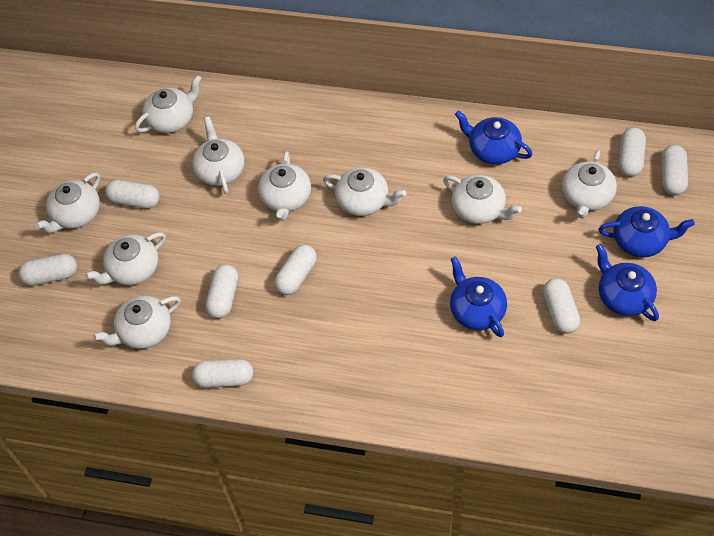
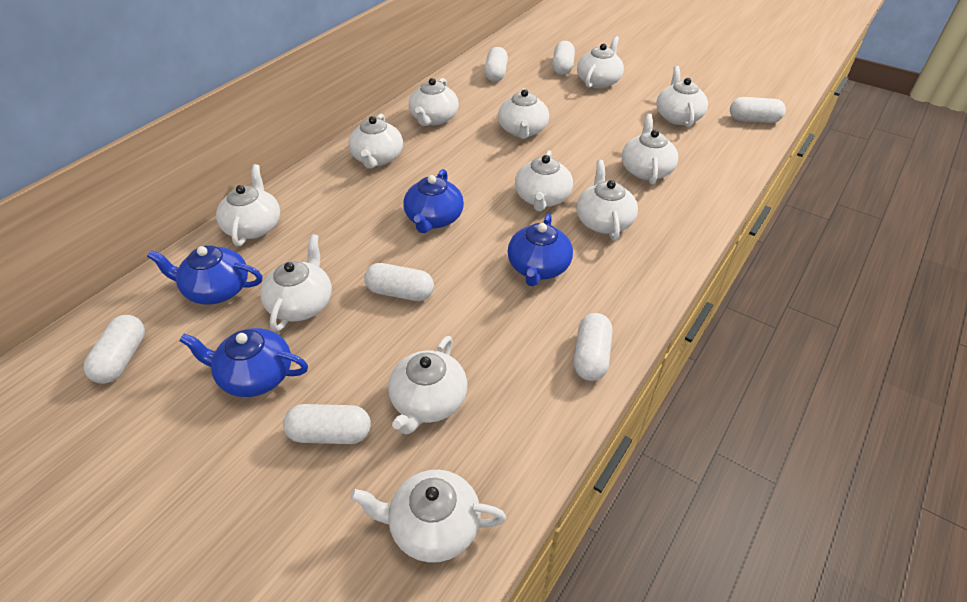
white capsule: [18,254,77,286] [105,180,160,209] [192,359,253,388] [206,264,238,319] [274,245,317,295] [543,278,580,334] [619,127,646,177] [661,145,688,195] = 8 -> [84,315,145,384] [283,404,371,444] [364,263,434,301] [484,47,508,82] [552,41,575,75] [574,313,612,381] [730,97,786,123] = 7
white teapot: [35,172,100,233] [85,232,166,285] [93,295,181,349] [135,75,202,133] [192,117,245,194] [258,151,311,221] [323,167,406,216] [443,175,522,224] [562,150,617,219] = 9 -> [216,164,280,246] [260,234,332,332] [348,114,403,169] [350,470,506,563] [388,336,467,435] [409,78,459,126] [498,88,549,139] [515,150,573,211] [576,160,638,241] [577,36,624,88] [622,114,678,185] [656,66,708,127] = 12

